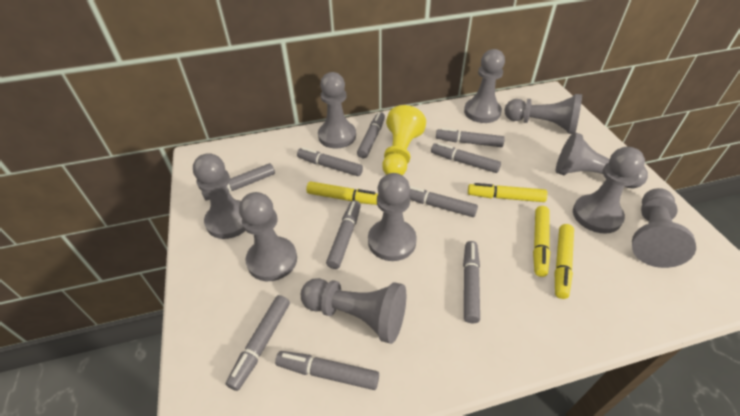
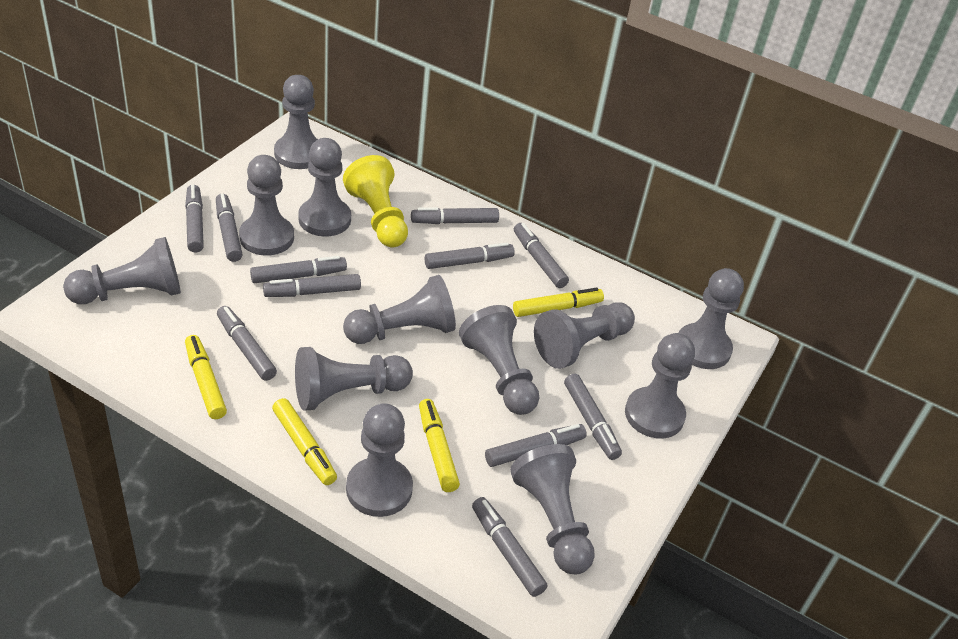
grey marker: [201,163,275,200] [226,295,290,391] [275,351,379,390] [297,147,363,176] [326,200,361,269] [357,112,385,158] [409,186,478,217] [431,143,501,173] [436,128,505,147] [463,241,480,323] = 10 -> [185,185,204,253] [216,194,243,262] [217,306,277,381] [250,256,347,283] [263,274,361,297] [411,207,499,224] [425,242,515,269] [472,497,548,597] [485,424,587,467] [514,223,569,288] [564,374,622,460] = 11
grey pawn: [193,153,245,239] [239,192,297,281] [301,278,406,344] [318,72,356,148] [368,173,417,261] [464,49,505,123] [505,94,582,134] [556,132,648,189] [573,147,645,234] [632,188,696,268] = 10 -> [63,237,181,304] [239,155,294,256] [274,75,318,169] [295,347,413,411] [298,138,351,237] [343,275,456,344] [346,403,413,517] [459,305,539,415] [510,444,595,575] [534,302,635,369] [625,333,695,439] [678,268,744,369] = 12

